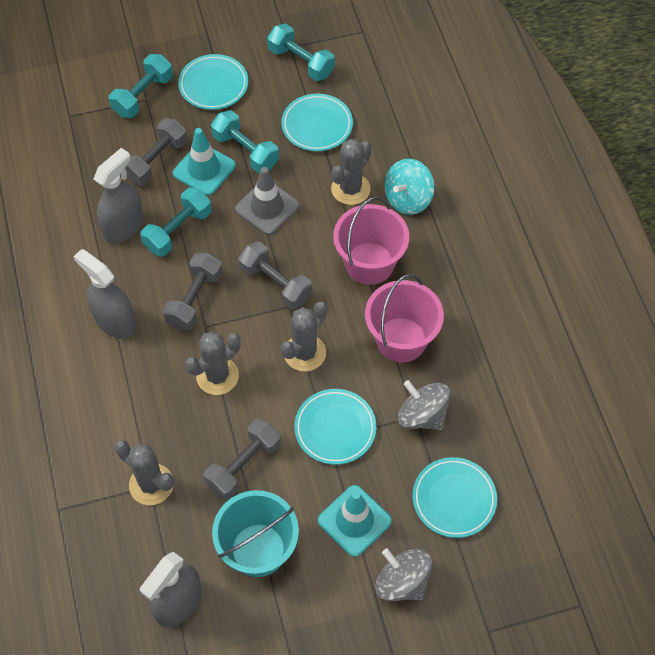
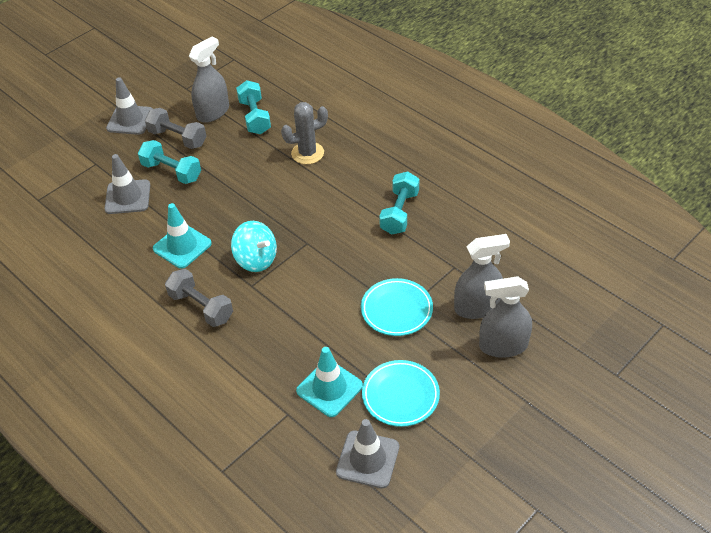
grey cactus: [115,440,174,505] [185,331,241,395] [281,302,327,372] [331,139,371,205] = 4 -> [281,102,328,164] = 1
grey dumbbell: [125,118,187,185] [163,253,223,330] [204,418,281,500] [238,241,312,310] = 4 -> [145,108,206,149] [165,269,233,327] = 2
grey spinning top: [376,549,432,601] [398,380,451,430] = 2 -> none = 0
grey traffic cone: [235,167,299,235] = 1 -> [104,154,150,214] [106,77,153,135] [336,419,399,488] = 3
pink bucket: [333,197,409,285] [365,274,444,362] = 2 -> none = 0
turquoise bucket: [212,490,299,577] = 1 -> none = 0
turquoise dumbbell: [109,54,173,118] [140,187,212,257] [211,110,279,173] [267,24,335,81] = 4 -> [138,140,201,184] [236,80,271,134] [379,171,419,235] = 3
turquoise plate: [178,54,248,110] [282,94,353,151] [294,389,376,465] [413,457,497,538] = 4 -> [361,278,433,336] [362,360,440,427] = 2

